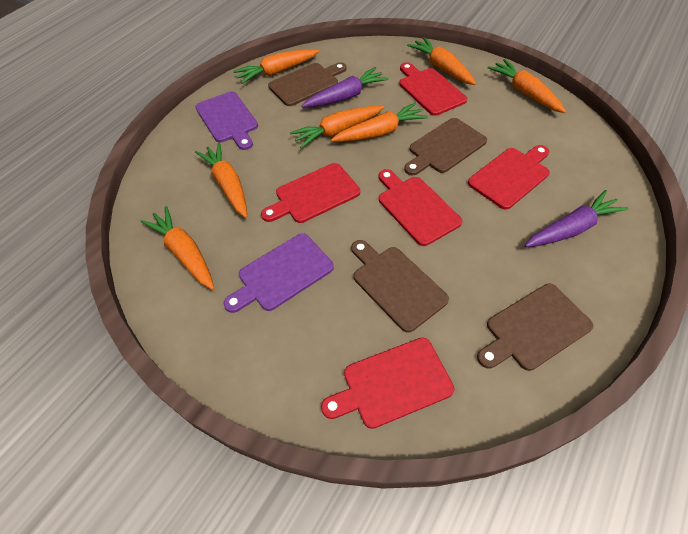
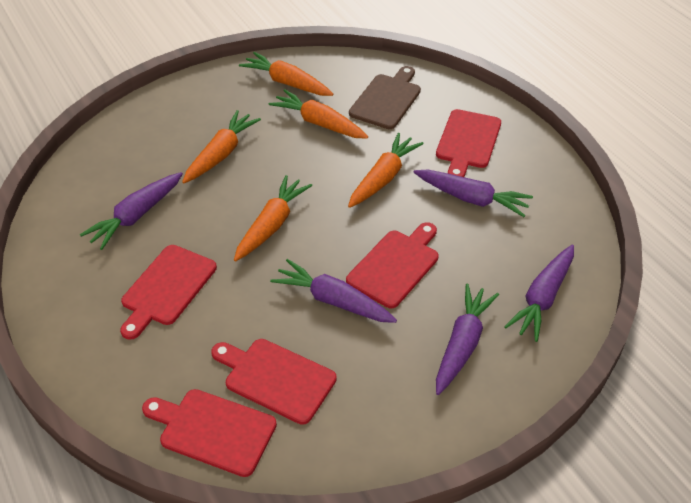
brown cutting board: [268,62,347,106] [351,240,449,333] [404,118,487,175] [477,284,593,371] = 4 -> [349,66,421,129] = 1
orange carrot: [140,206,214,290] [195,142,247,218] [233,49,320,84] [290,106,384,149] [331,103,428,142] [407,37,476,85] [488,59,566,113] = 7 -> [182,110,261,183] [234,175,312,261] [239,52,333,96] [269,89,368,139] [348,133,424,208] = 5
purple carrot: [301,67,389,107] [525,190,628,247] = 2 -> [80,172,183,250] [270,259,397,323] [414,169,533,217] [436,283,499,395] [504,245,574,342] = 5
purple cutting board: [195,92,258,150] [224,233,334,313] = 2 -> none = 0

